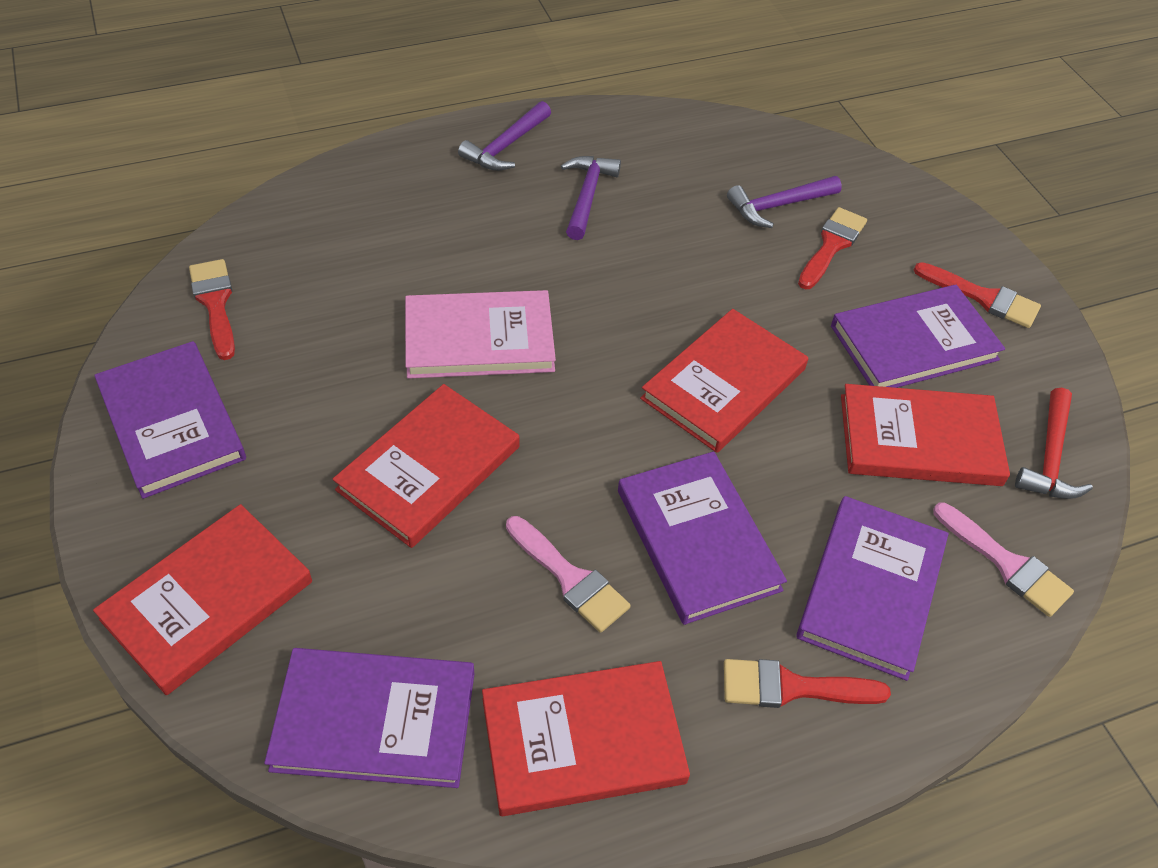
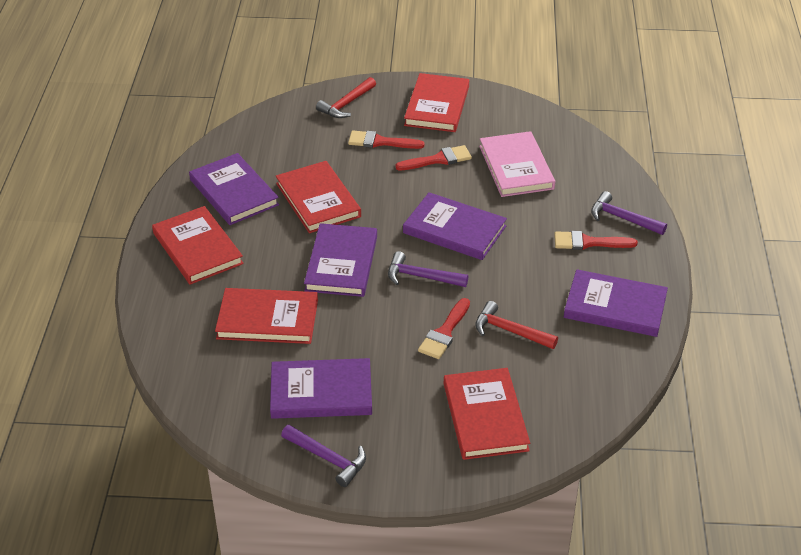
pink brush: [506,516,631,633] [933,502,1074,617] = 2 -> none = 0
red hammer: [1015,388,1093,499] = 1 -> [316,77,376,118] [475,301,558,349] = 2

